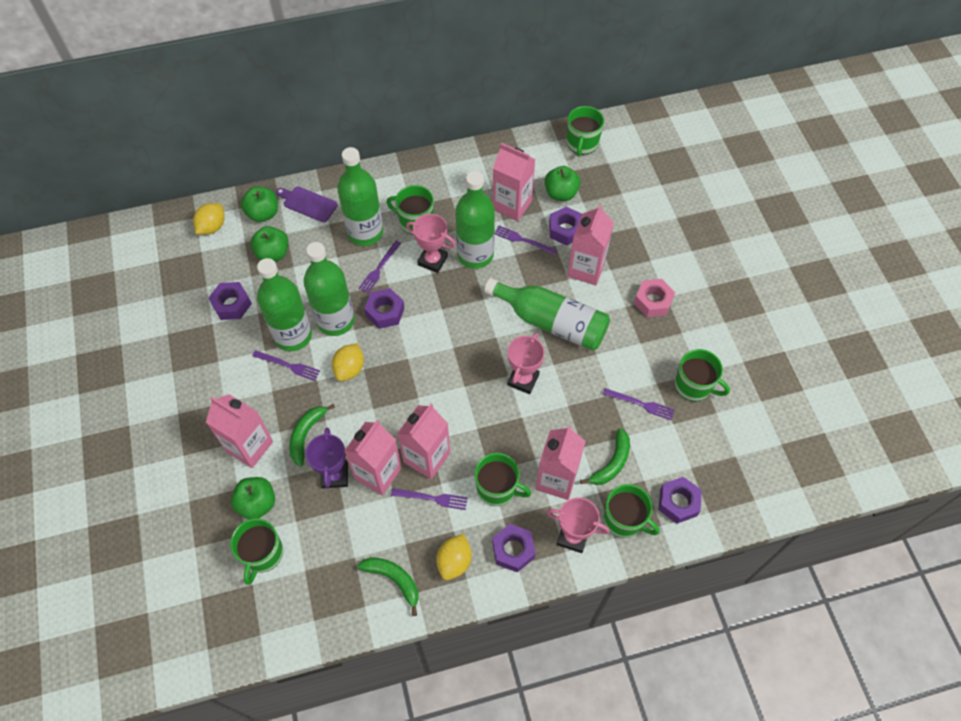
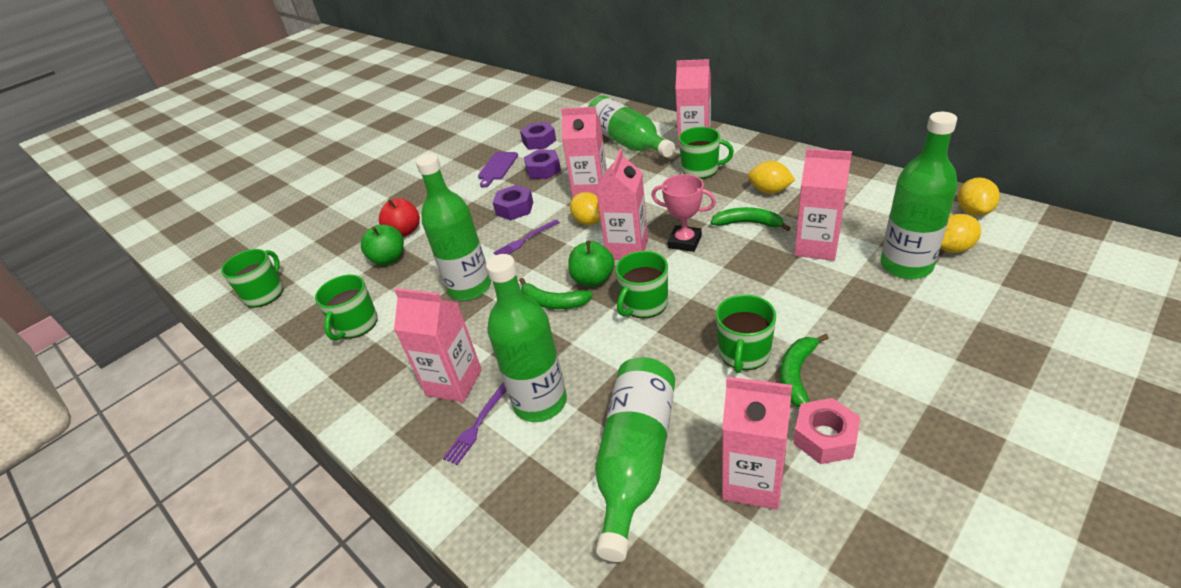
green apple: [231,477,275,519] [241,187,278,222] [250,226,288,261] [545,166,581,201] = 4 -> [361,225,404,265] [568,241,615,287] = 2
green mug: [230,518,283,585] [387,185,434,235] [474,453,531,506] [567,106,604,157] [604,484,660,538] [675,349,730,402] = 6 -> [221,249,283,308] [315,275,378,341] [616,251,668,319] [679,127,734,179] [716,295,776,373] = 5
pink trophy: [406,214,456,273] [508,333,545,394] [547,498,609,553] = 3 -> [651,174,716,252] = 1
purple fork: [252,350,320,381] [358,241,401,294] [391,488,468,510] [495,226,557,255] [603,388,675,420] = 5 -> [443,383,506,465] [493,219,560,255] = 2
purple nut: [209,282,252,320] [364,288,405,329] [492,524,536,573] [549,207,582,246] [658,477,702,524] = 5 -> [493,185,533,220] [520,122,556,150] [524,149,561,179] = 3
purple trophy: [306,428,348,488] = 1 -> none = 0
red apple: none = 0 -> [379,198,420,237] = 1
yellow lemon: [193,203,225,235] [332,343,364,381] [436,534,472,580] = 3 -> [570,192,601,225] [748,161,795,194] [940,214,981,253] [957,177,1000,216] = 4

